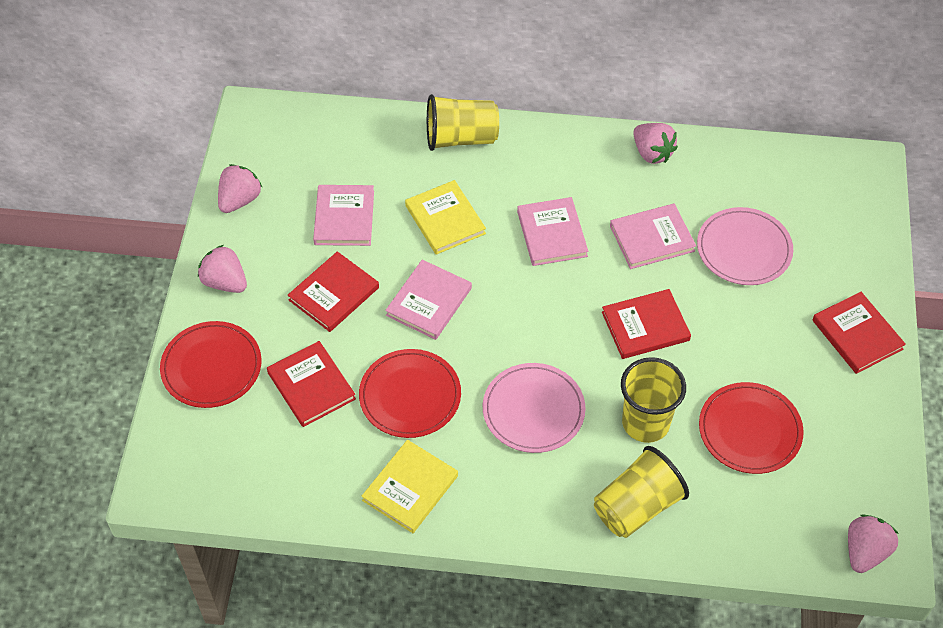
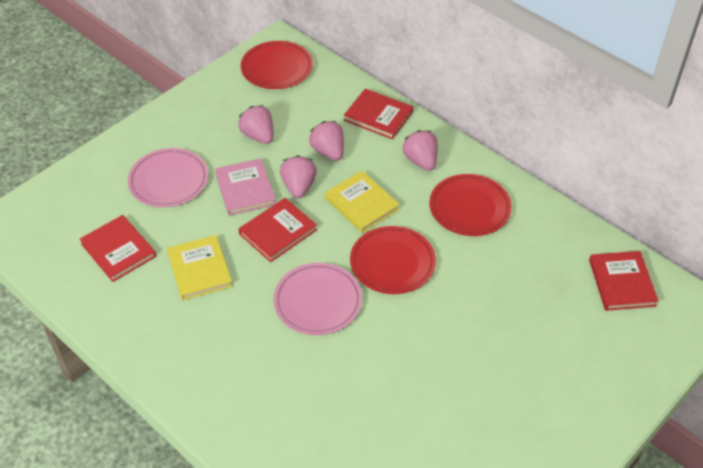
pink book: [313,185,374,246] [385,260,472,340] [517,197,588,266] [610,203,696,269] = 4 -> [215,158,276,216] = 1
yellow cup: [427,94,499,151] [594,446,689,538] [621,357,686,443] = 3 -> none = 0

